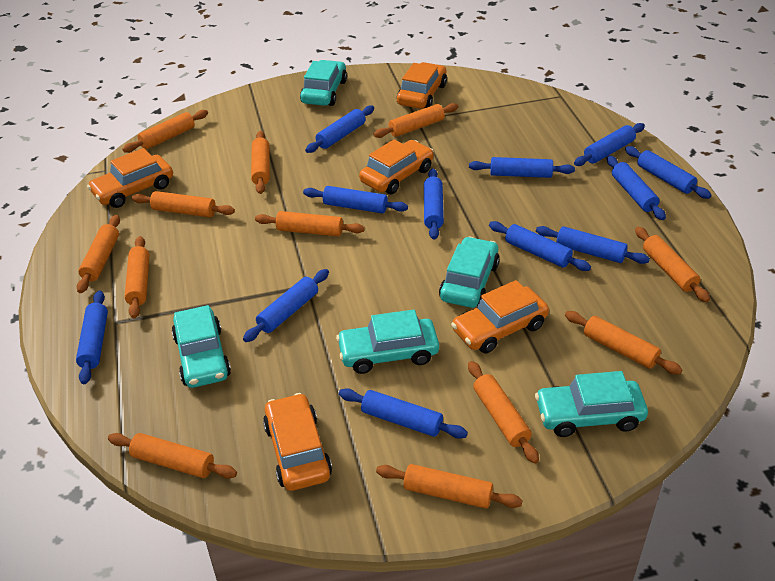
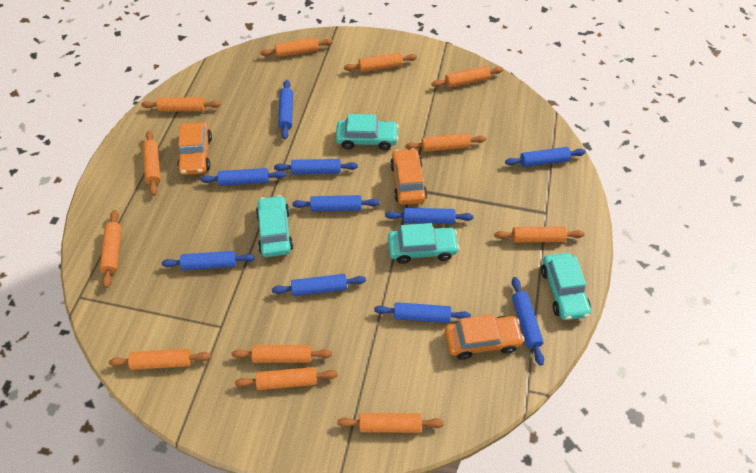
blue rolling pin: [76,290,108,384] [243,269,329,342] [303,186,408,213] [305,106,374,153] [339,388,468,439] [424,169,444,239] [469,157,575,178] [489,221,591,271] [536,226,650,264] [574,123,645,166] [607,156,666,220] [625,146,712,199] = 12 -> [162,251,255,270] [200,168,286,186] [272,274,366,296] [274,159,358,174] [278,80,293,139] [292,195,379,211] [374,302,471,323] [385,208,473,224] [505,147,586,167] [512,277,544,365] = 10
orange car: [87,148,173,208] [263,393,332,491] [359,139,434,194] [397,62,447,109] [451,280,549,354] = 5 -> [177,122,212,175] [390,148,427,205] [445,314,524,360] = 3
turquoise car: [172,305,231,388] [300,60,347,106] [336,310,439,374] [439,236,500,308] [535,371,648,437] = 5 -> [256,195,293,257] [336,114,399,150] [388,223,460,264] [541,253,591,320] = 4

